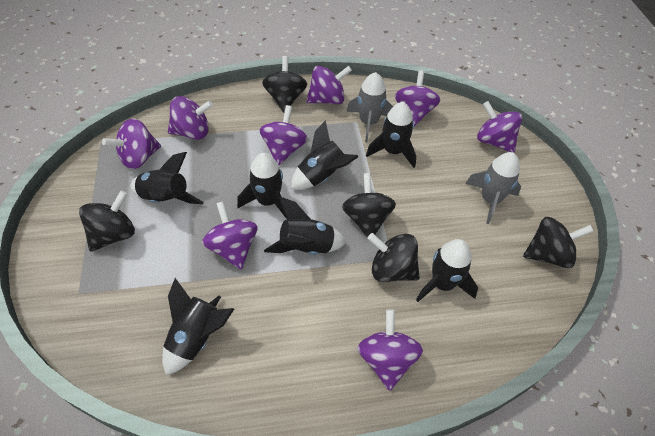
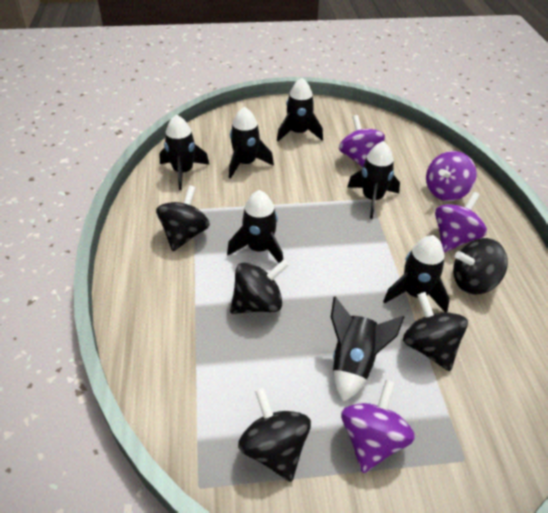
grey rocket: [347,72,393,142] [465,152,521,224] = 2 -> none = 0
purple spinning top: [102,118,161,169] [168,96,213,140] [202,201,257,269] [259,105,308,165] [306,66,352,104] [358,309,423,391] [395,70,440,127] [477,101,522,153] = 8 -> [339,115,385,167] [341,380,415,473] [426,151,477,201] [435,192,487,252] = 4

